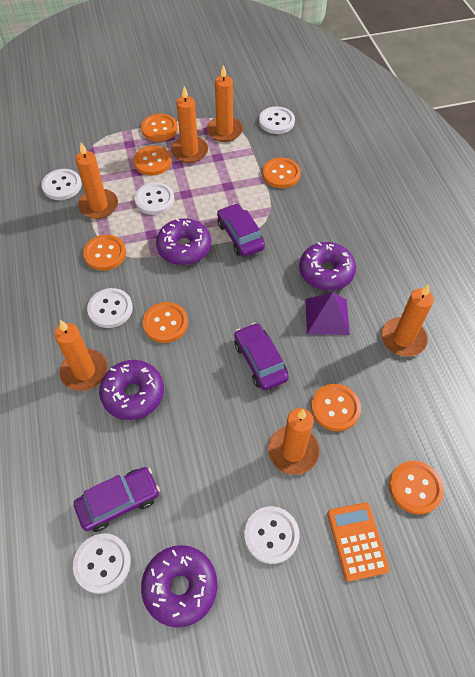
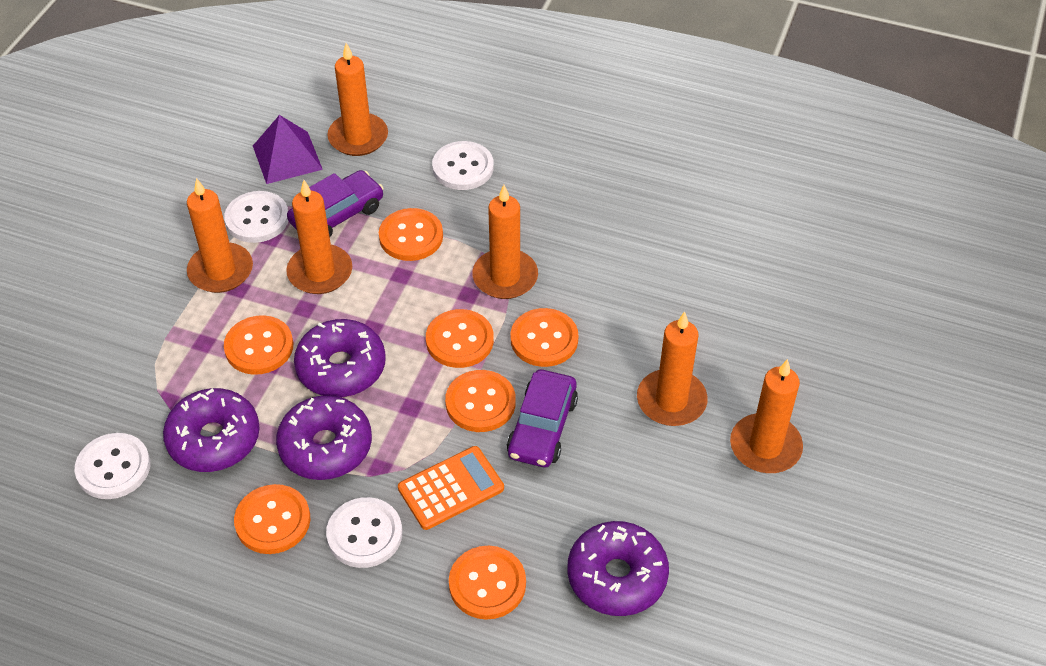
purple car: [74,467,160,532] [217,203,265,257] [234,323,289,391] = 3 -> [287,170,384,237] [507,370,578,467] = 2
white button: [41,169,82,200] [73,533,131,594] [87,288,133,328] [135,182,174,215] [244,506,299,564] [259,107,295,134] = 6 -> [75,433,150,499] [224,191,288,243] [326,497,402,568] [432,141,494,190] = 4

